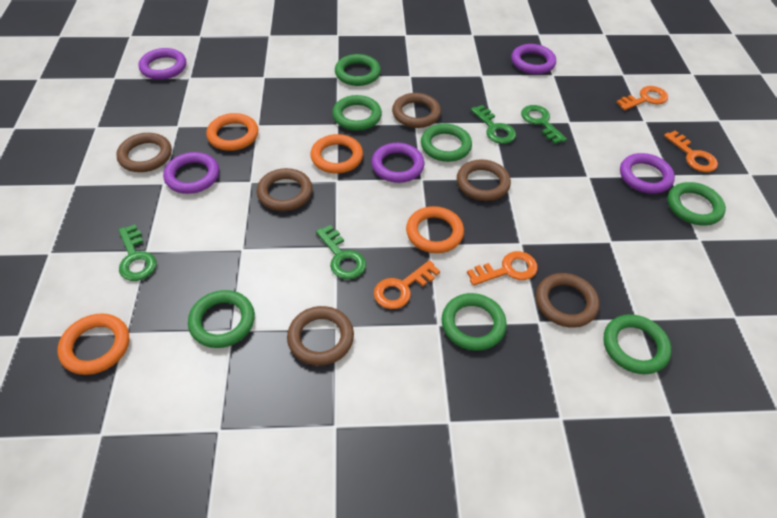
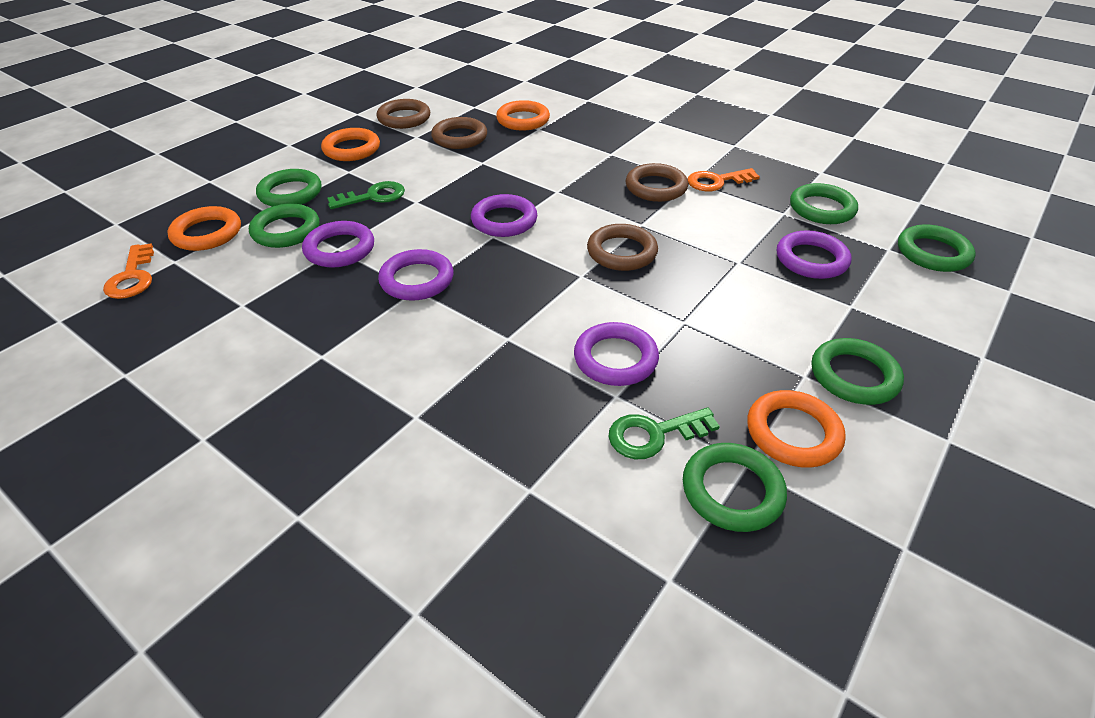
brown ring: [116,133,172,172] [257,168,313,211] [287,306,354,366] [392,93,441,128] [457,159,511,201] [536,273,600,328] = 6 -> [377,99,430,129] [431,117,487,149] [587,224,658,271] [626,163,688,202] = 4
green key: [118,225,156,281] [316,225,366,279] [471,105,516,144] [521,105,567,144] = 4 -> [327,181,405,209] [608,407,720,459] = 2
green ring: [188,290,255,348] [332,95,382,131] [335,54,381,86] [421,124,472,162] [442,293,507,351] [603,314,672,374] [668,182,726,226] = 7 -> [249,204,319,248] [256,169,321,207] [683,443,787,532] [790,183,858,224] [812,338,904,405] [898,225,976,272] = 6
orange key: [374,260,440,309] [467,251,538,286] [616,86,668,110] [664,130,718,172] = 4 -> [103,243,154,299] [688,168,760,191] = 2

